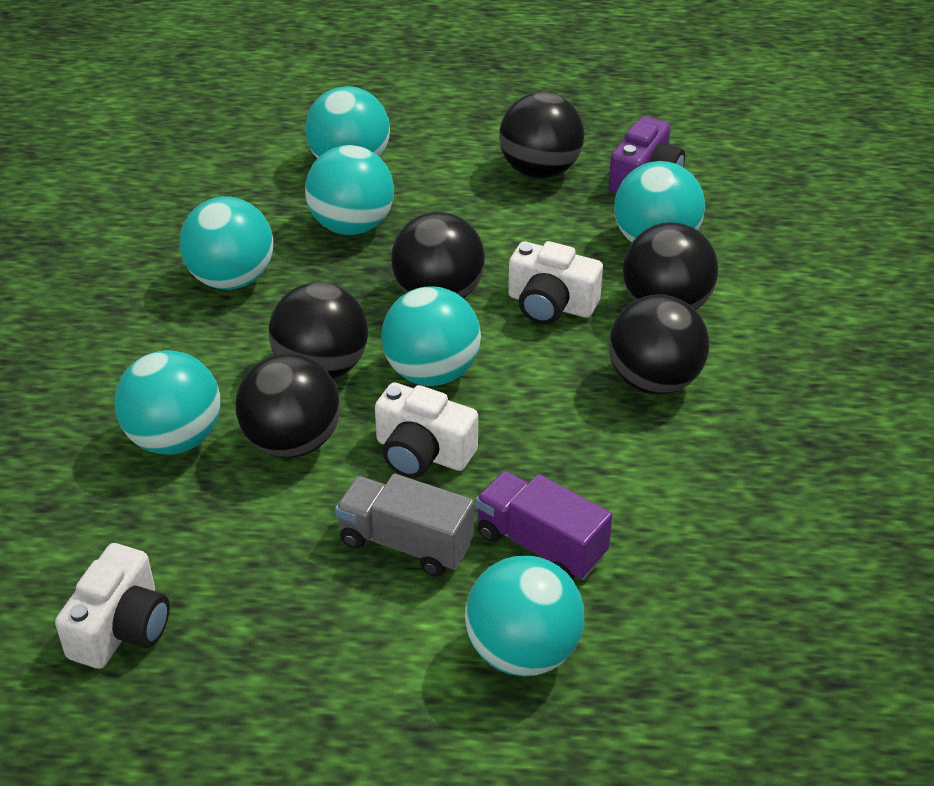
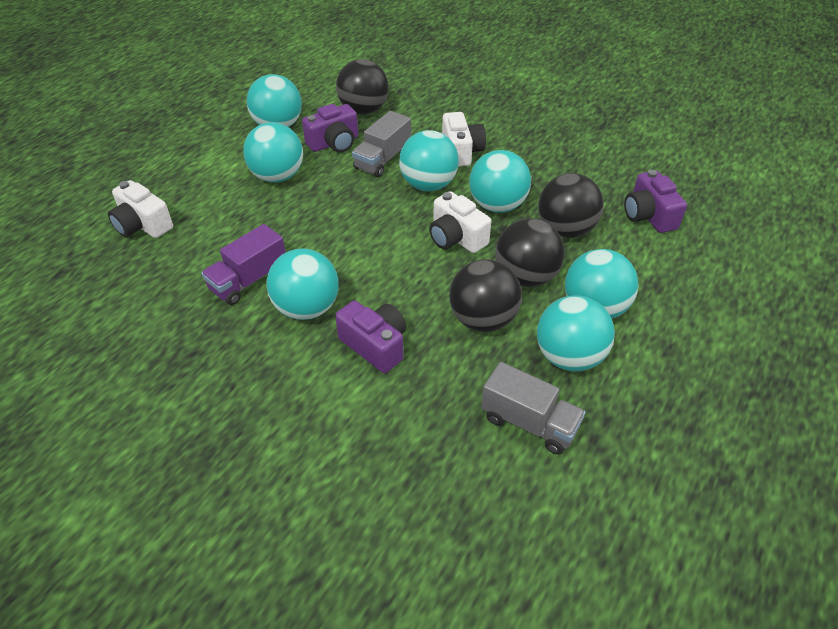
black ball: [236,353,341,458] [269,282,368,379] [391,212,485,298] [499,92,584,179] [609,294,709,395] [623,222,719,310] = 6 -> [336,59,389,114] [449,260,522,332] [495,219,565,287] [538,173,604,238] = 4
grey truck: [335,474,474,577] = 1 -> [352,111,411,177] [481,362,586,455] = 2
purple camera: [608,116,685,193] = 1 -> [302,104,358,153] [335,301,406,373] [624,170,687,233] = 3

